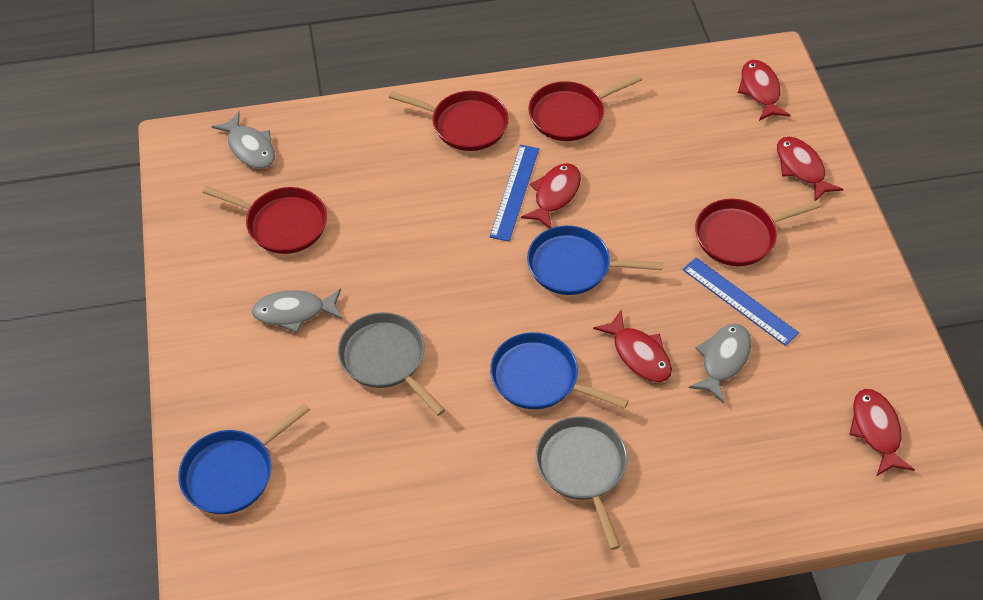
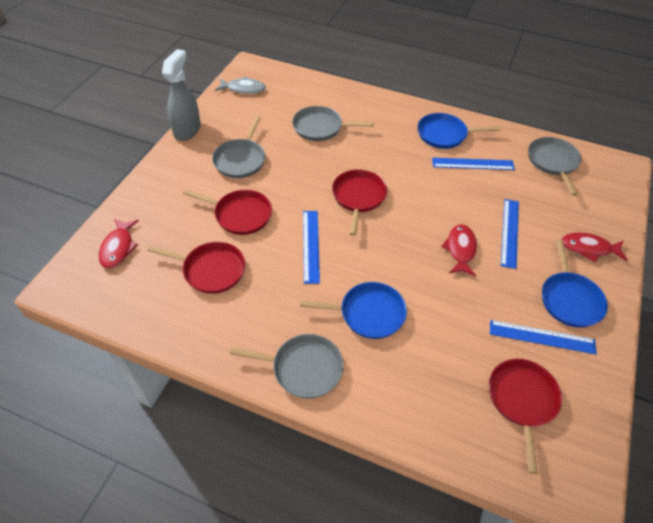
blue ruler: [490,145,539,242] [683,257,799,346] = 2 -> [303,211,320,284] [432,158,515,170] [490,320,597,354] [501,199,519,269] = 4
grey fish: [211,112,275,169] [252,289,343,333] [689,324,751,403] = 3 -> [215,77,266,94] = 1
grey pan: [338,312,445,416] [536,416,627,550] = 2 -> [212,116,265,178] [230,334,344,399] [292,106,374,141] [529,137,582,196] = 4
grey spray bottle: none = 0 -> [162,49,201,141] = 1
red fish: [521,163,581,229] [593,310,672,382] [738,60,791,121] [777,137,843,201] [849,389,915,476] = 5 -> [99,219,139,268] [441,224,477,276] [562,233,627,262] = 3

